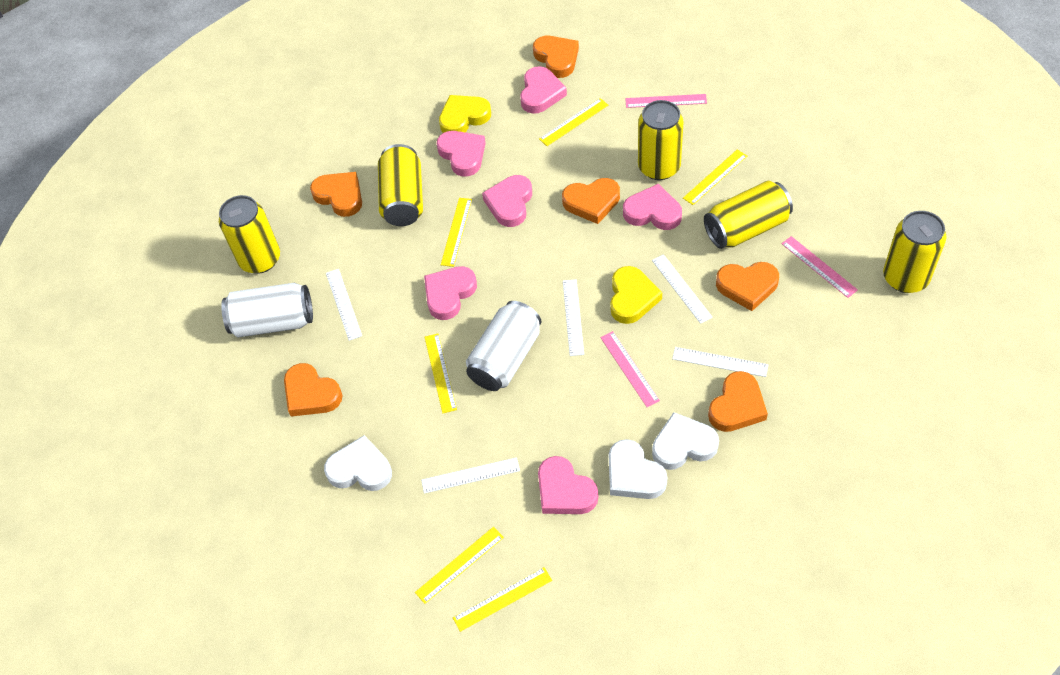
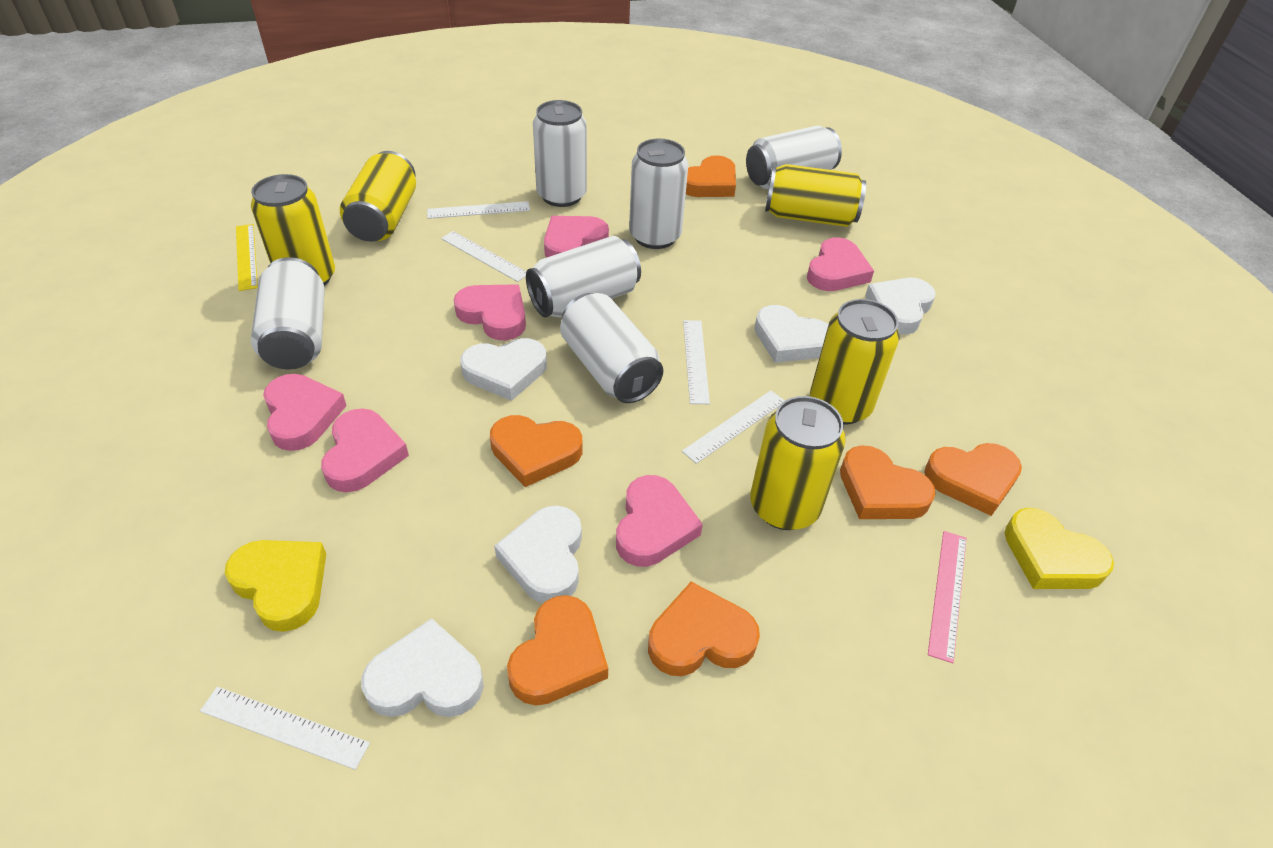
pink ruler: [600,331,660,407] [625,94,707,108] [782,236,858,298] = 3 -> [928,531,967,663] = 1
white can: [221,283,313,337] [466,301,541,391] = 2 -> [251,257,324,370] [526,236,641,318] [533,100,587,207] [560,293,663,403] [629,138,688,249] [746,126,842,189] = 6
white heart: [324,435,392,491] [609,439,667,499] [652,412,719,470] = 3 -> [361,618,484,717] [460,338,547,401] [494,505,582,603] [755,305,828,363] [865,278,936,335] = 5
yellow ruler: [415,527,504,604] [425,333,457,413] [441,198,472,267] [453,567,552,632] [539,98,608,146] [683,149,747,205] = 6 -> [236,224,258,291] = 1

